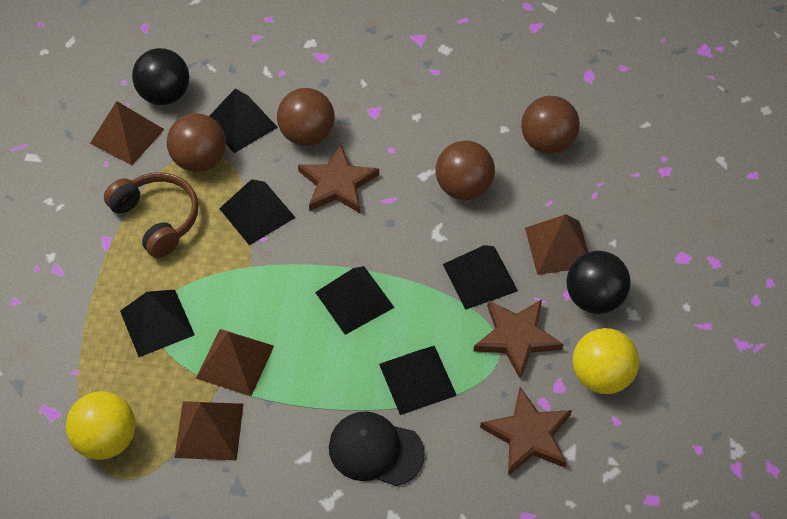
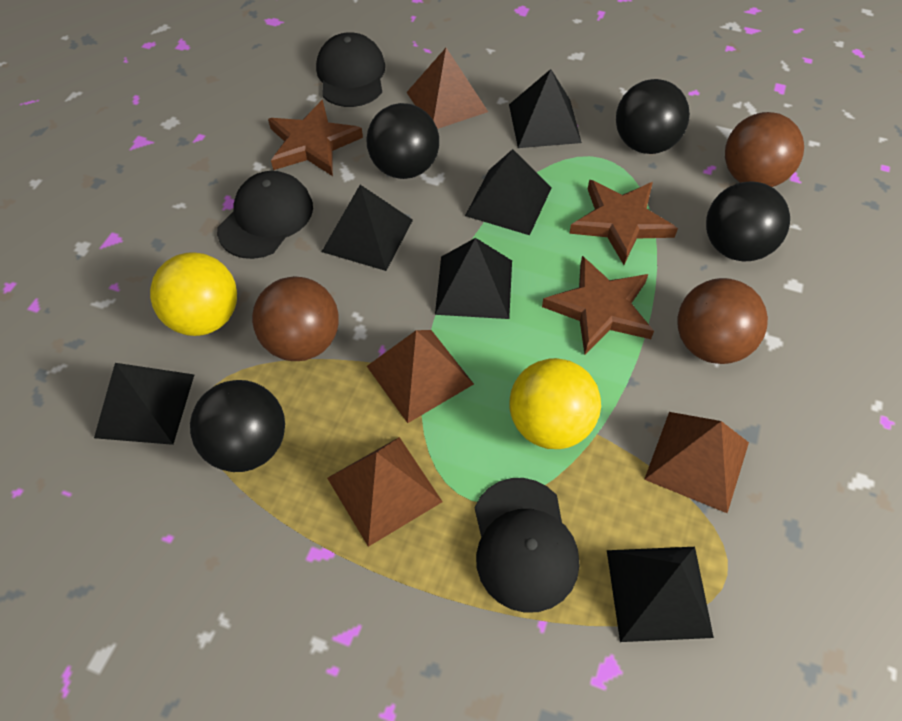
black ball: [132,48,189,105] [566,251,631,314] = 2 -> [190,380,285,472] [366,103,439,179] [616,79,690,154] [706,181,790,261] = 4
black cap: [329,411,425,486] = 1 -> [217,171,313,259] [316,32,385,107] [475,478,579,613] = 3
brown ball: [167,113,226,172] [277,88,335,146] [435,141,495,200] [521,96,580,154] = 4 -> [252,276,339,361] [678,278,768,364] [725,112,804,187] = 3
brown headphones: [104,172,198,258] = 1 -> none = 0

